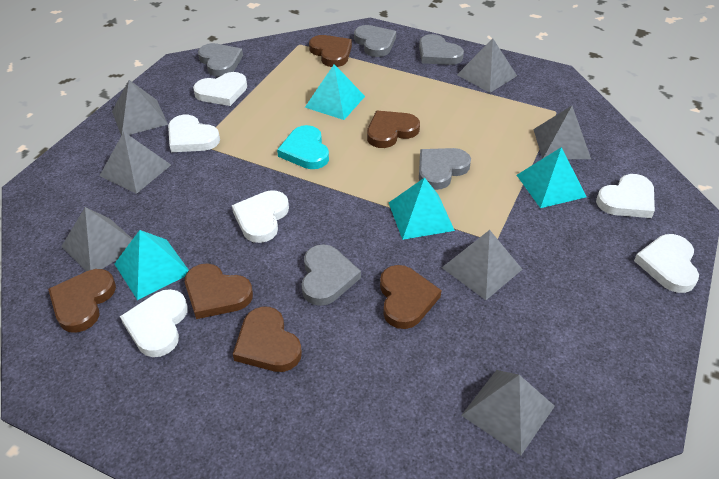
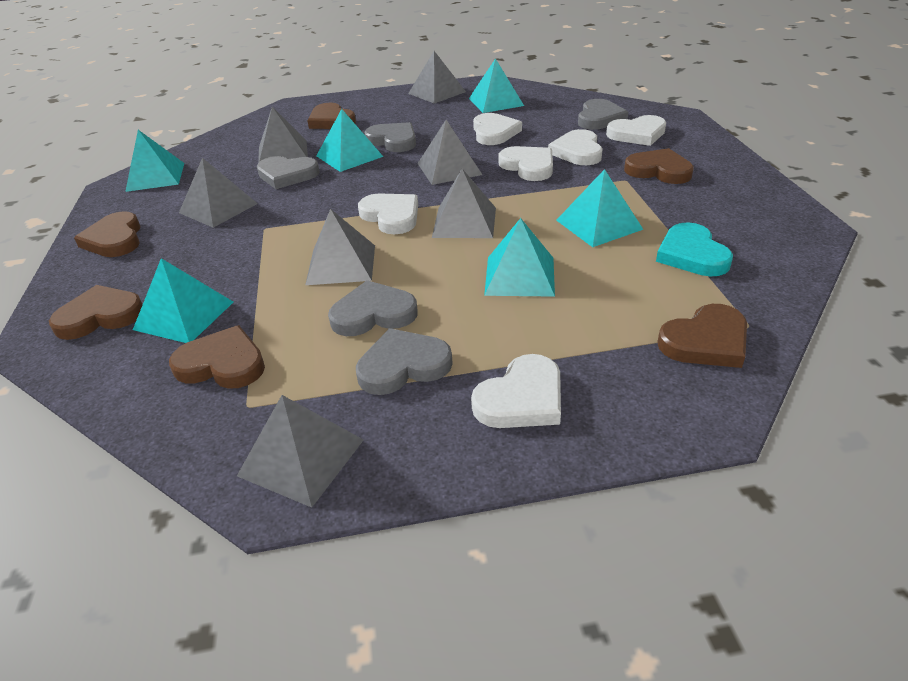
turquoise pyramid: [115,230,189,300] [305,64,365,120] [389,177,455,240] [517,147,587,208] = 4 -> [125,130,184,192] [133,258,233,343] [316,109,383,172] [469,58,524,113] [484,218,555,297] [556,169,644,247] = 6

